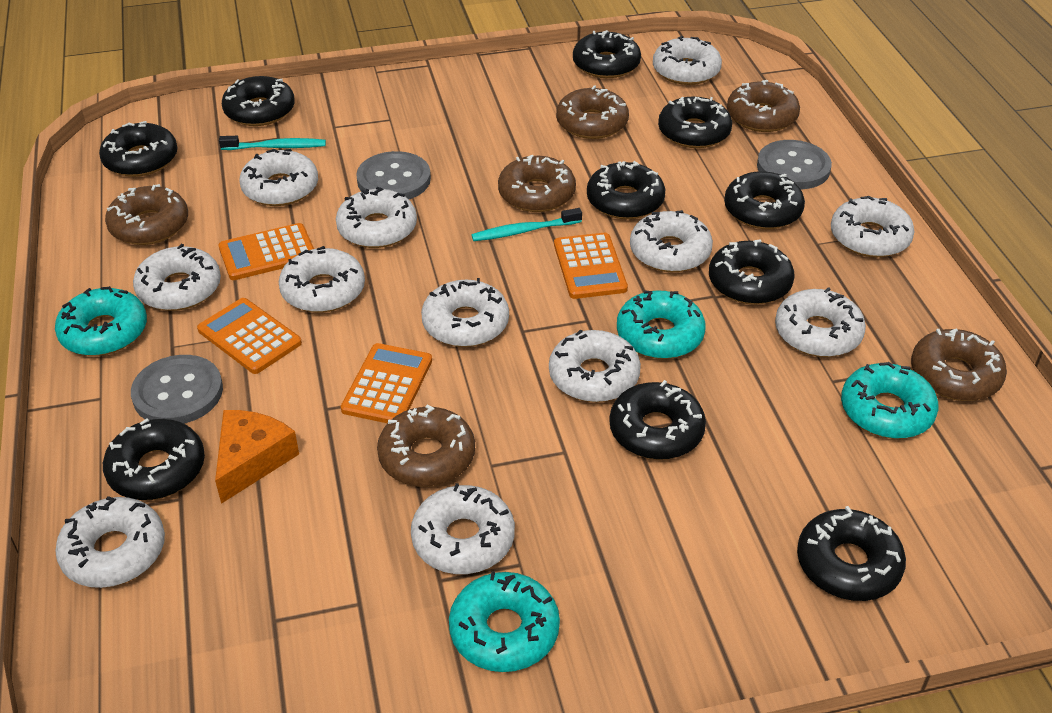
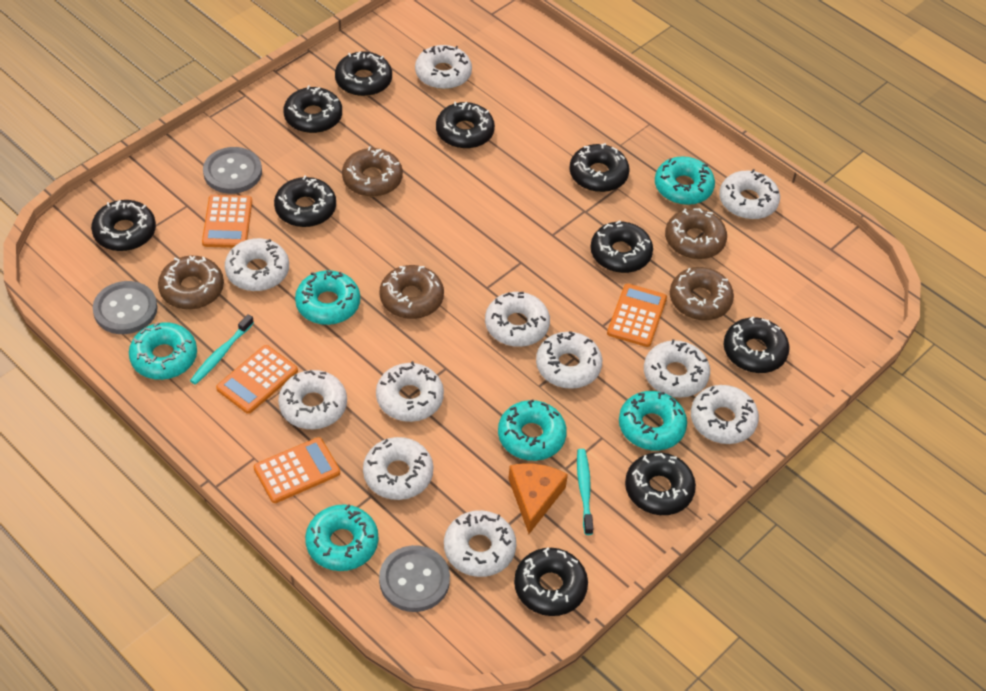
brown donut: [105,184,188,245] [377,405,475,487] [498,155,576,212] [556,85,629,139] [727,80,800,132] [911,329,1007,401] = 6 -> [158,256,224,309] [342,146,403,197] [380,265,444,319] [665,208,727,259] [670,267,734,320] = 5
turquoise donut: [55,286,147,356] [449,571,560,672] [617,290,706,359] [841,362,939,439] = 4 -> [129,322,197,380] [295,270,360,325] [305,504,378,571] [498,399,567,461] [619,391,687,450] [655,156,715,205] = 6
white donut: [55,496,165,588] [133,244,221,311] [239,149,318,206] [279,246,365,313] [336,187,417,248] [411,483,515,574] [421,278,509,347] [549,330,641,402] [630,210,713,272] [653,36,722,85] [775,287,866,357] [831,195,915,257] = 12 -> [225,238,289,291] [278,370,347,429] [363,437,433,500] [376,361,444,422] [415,45,472,89] [444,510,516,577] [485,292,550,347] [536,331,602,389] [644,339,710,398] [691,385,759,444] [719,169,780,219] = 11

